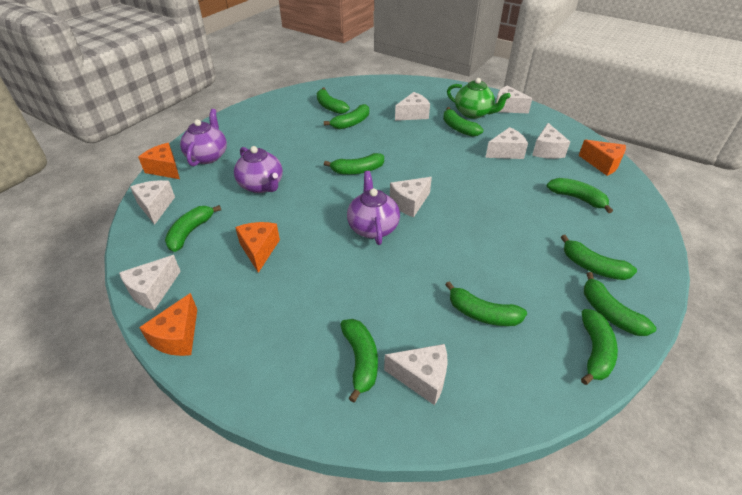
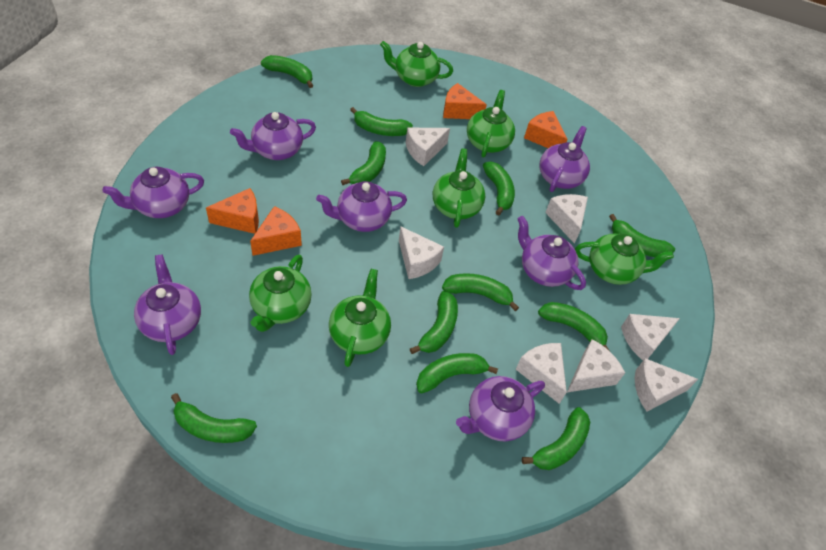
green teapot: [447,78,511,119] = 1 -> [249,255,312,332] [329,269,391,367] [380,41,453,87] [433,148,485,228] [467,90,515,157] [575,233,674,285] = 6
purple teapot: [180,109,227,166] [234,146,283,193] [347,171,400,245] = 3 -> [102,167,204,218] [134,254,201,355] [230,112,316,160] [316,181,407,232] [456,376,545,441] [517,216,586,290] [539,126,590,192] = 7
white cheese: [119,255,181,310] [130,180,175,225] [384,344,448,405] [390,177,432,218] [395,92,430,121] [485,127,528,159] [496,86,532,114] [532,123,570,159] = 8 -> [399,226,444,279] [406,128,450,166] [516,343,567,404] [545,194,588,244] [567,339,625,392] [621,314,680,360] [635,358,698,412] = 7

